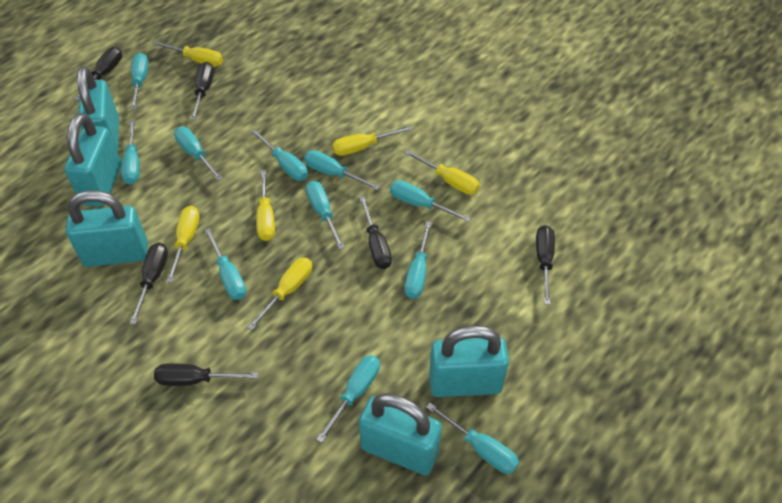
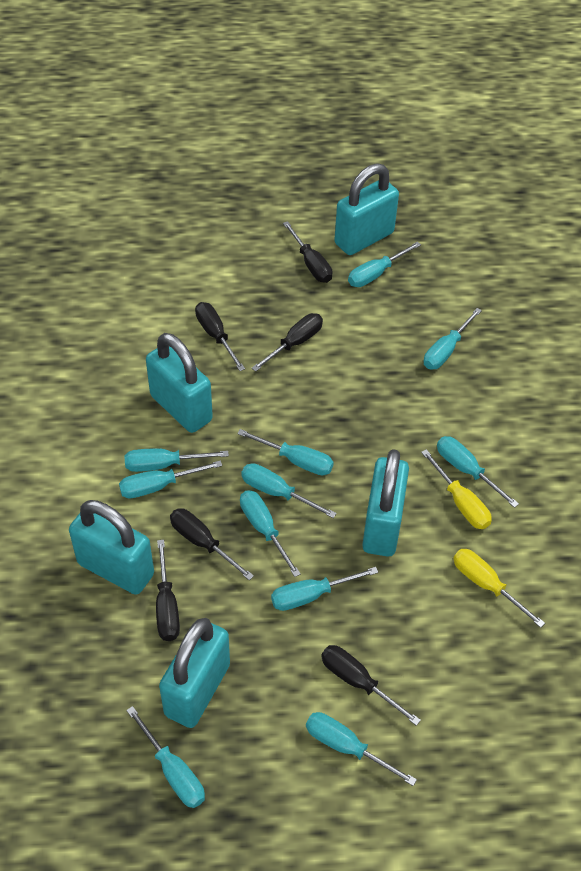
yellow screwdriver: [153,41,223,67] [167,206,200,283] [247,257,312,330] [256,170,275,241] [332,126,412,156] [405,150,479,194] = 6 -> [421,449,492,529] [453,549,545,628] = 2

